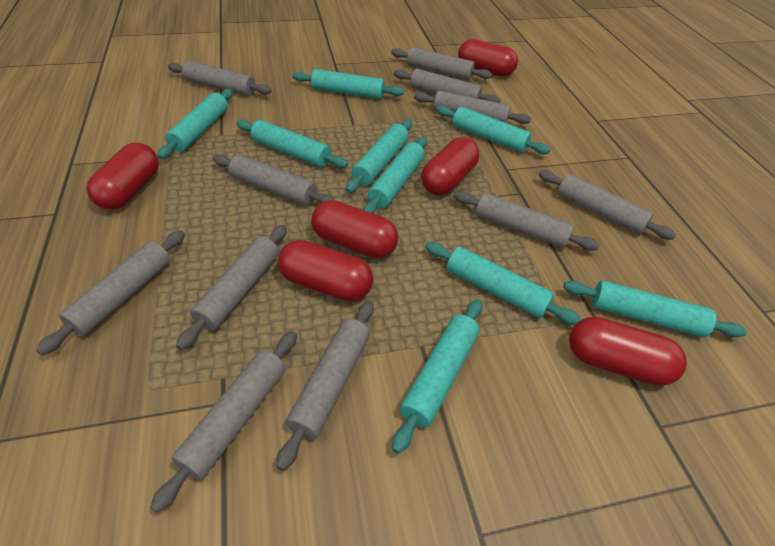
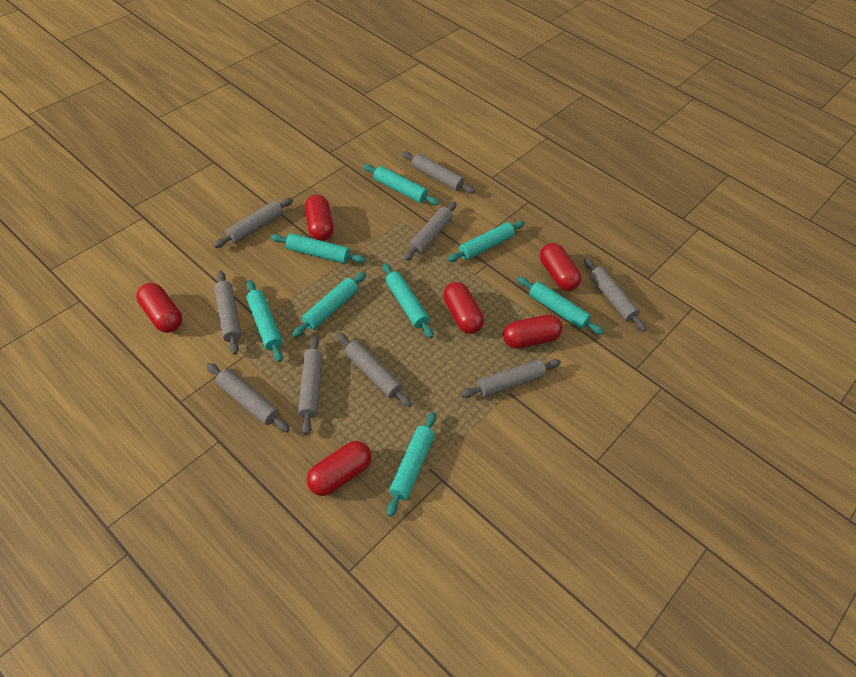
grey rolling pin: [36,230,185,355] [150,331,297,513] [168,61,272,96] [176,225,287,350] [213,154,336,205] [276,301,374,471] [391,47,492,80] [394,69,501,103] [414,90,531,124] [453,191,600,251] [539,170,676,240] = 11 -> [206,363,290,432] [214,198,293,248] [214,271,241,355] [298,336,323,434] [337,333,412,407] [402,151,475,194] [404,202,457,261] [461,359,561,398] [584,258,646,331] = 9
turquoise rolling pin: [157,89,233,159] [236,120,348,168] [292,69,404,99] [346,120,412,193] [363,137,427,214] [392,299,482,454] [425,242,581,325] [436,106,551,154] [563,280,747,337] = 9 -> [246,280,283,362] [270,233,365,264] [292,272,366,337] [363,164,439,205] [383,263,433,338] [387,412,436,517] [448,221,525,262] [517,277,604,335] = 8

